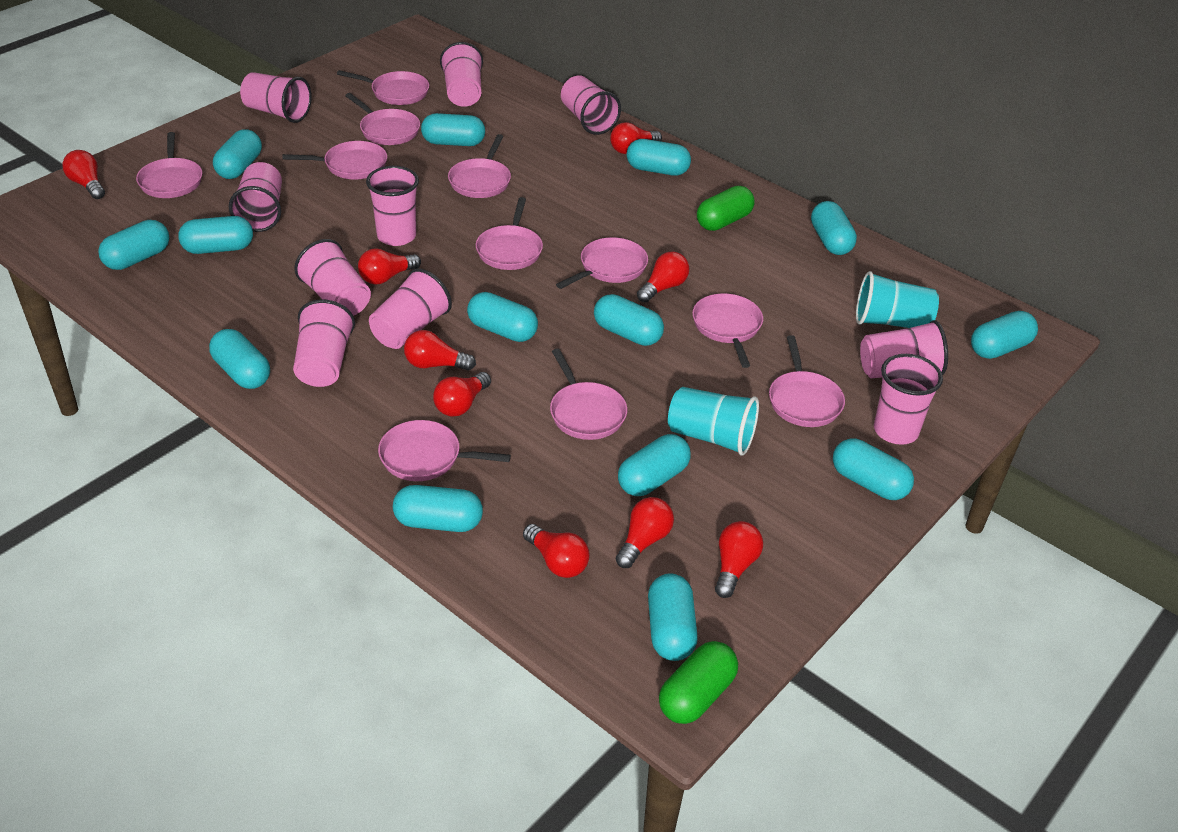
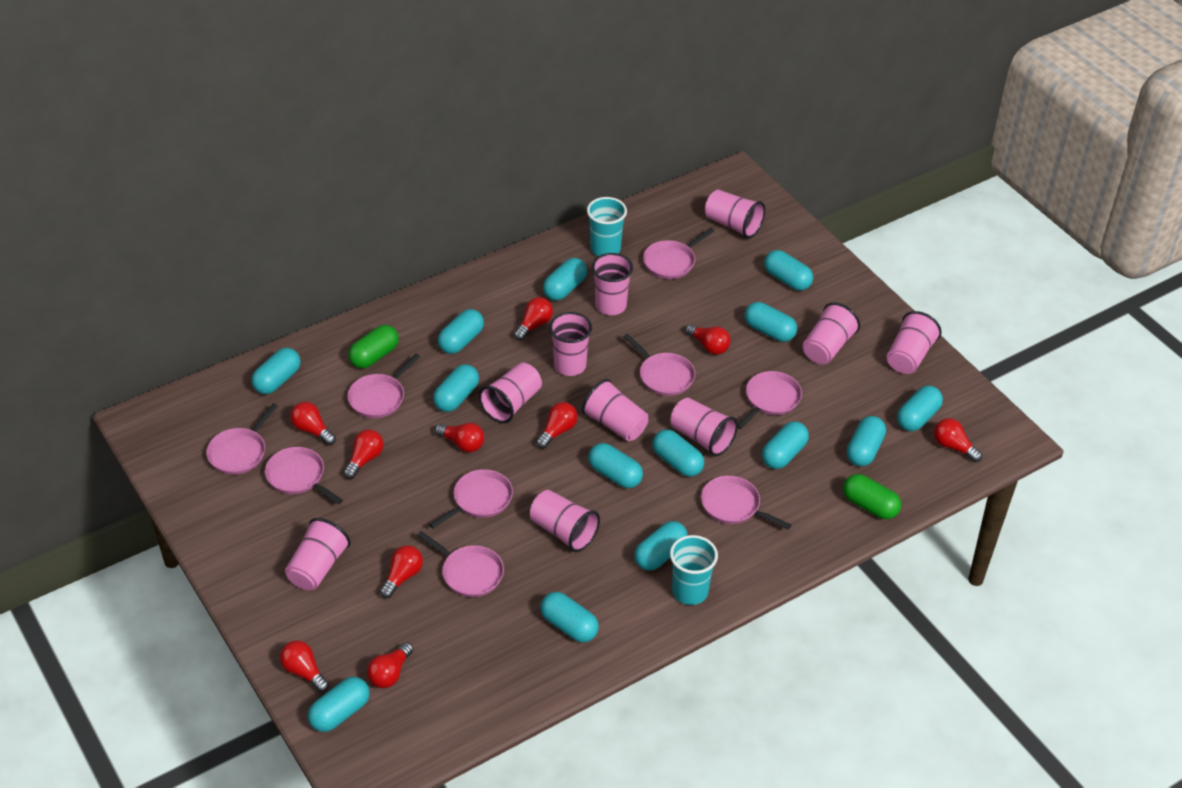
pink pan: [136,132,202,198] [283,141,387,179] [337,70,429,105] [345,93,420,145] [378,420,511,481] [448,134,511,198] [475,197,543,270] [550,349,627,440] [556,237,648,289] [692,293,763,368] [769,335,845,427] = 11 -> [206,403,278,475] [265,447,343,504] [347,354,420,418] [417,531,504,597] [429,469,513,528] [623,334,695,396] [643,228,714,279] [701,476,791,530] [738,371,802,429] = 9
red light bulb: [62,150,105,199] [358,248,421,284] [404,330,476,371] [433,372,491,417] [523,524,590,578] [610,122,662,154] [616,497,674,568] [637,252,689,303] [715,521,763,598] = 9 -> [280,640,329,692] [290,402,336,445] [343,429,384,479] [367,642,413,688] [380,545,423,598] [434,423,484,452] [514,297,553,341] [536,402,578,449] [685,324,731,355] [934,418,982,462] = 10

